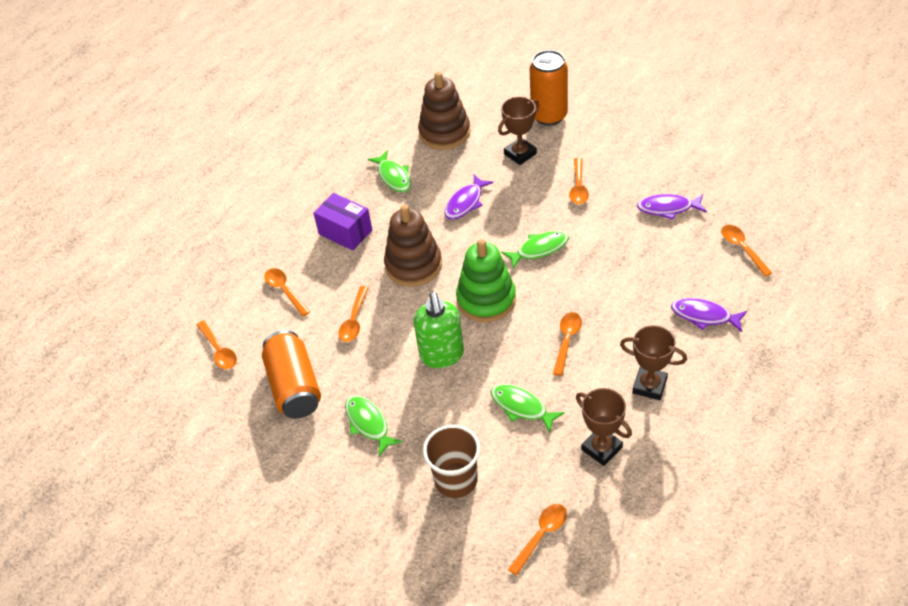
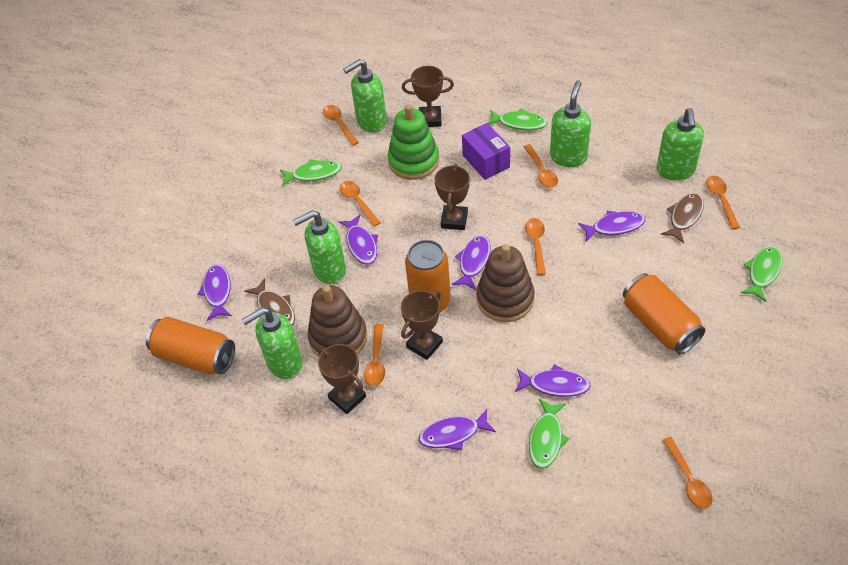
brown cup: [423,425,480,498] = 1 -> none = 0
brown fish: none = 0 -> [244,278,295,326] [661,193,704,243] = 2
brown trophy: [498,96,539,165] [576,388,632,466] [620,325,687,400] = 3 -> [317,344,366,414] [401,290,443,360] [402,66,454,127] [434,164,470,230] = 4
green soap dispenser: [414,292,464,368] = 1 -> [242,307,302,379] [293,210,346,284] [343,59,387,133] [550,80,591,167] [657,108,704,181] = 5
orange can: [262,330,321,419] [529,50,568,126] = 2 -> [146,317,235,375] [405,240,451,312] [623,273,705,354] = 3
purple fish: [444,175,494,220] [637,194,707,220] [671,298,747,332] = 3 -> [198,264,232,321] [339,215,378,265] [419,409,496,450] [452,235,491,290] [515,364,591,397] [578,211,646,241] = 6

